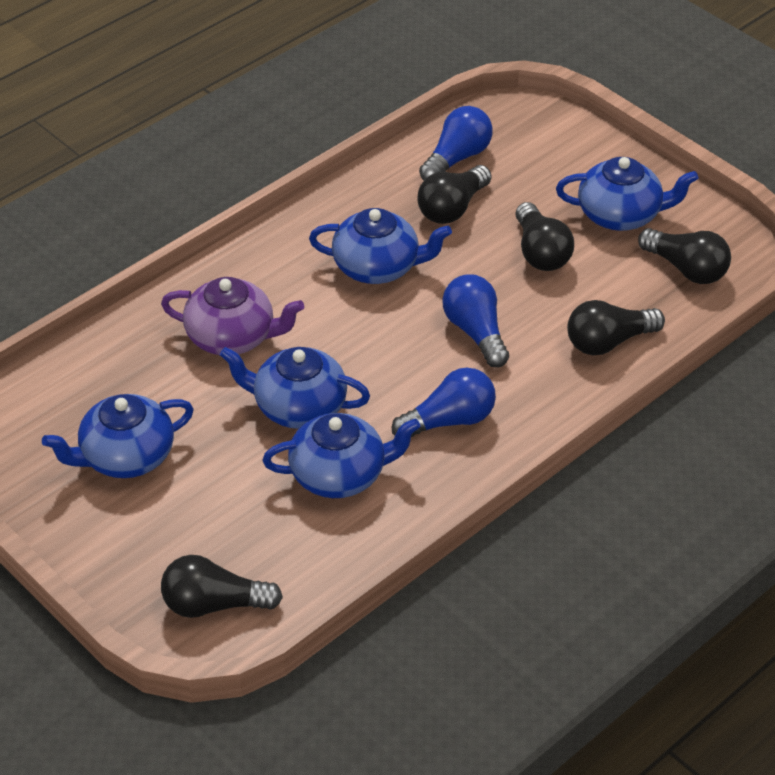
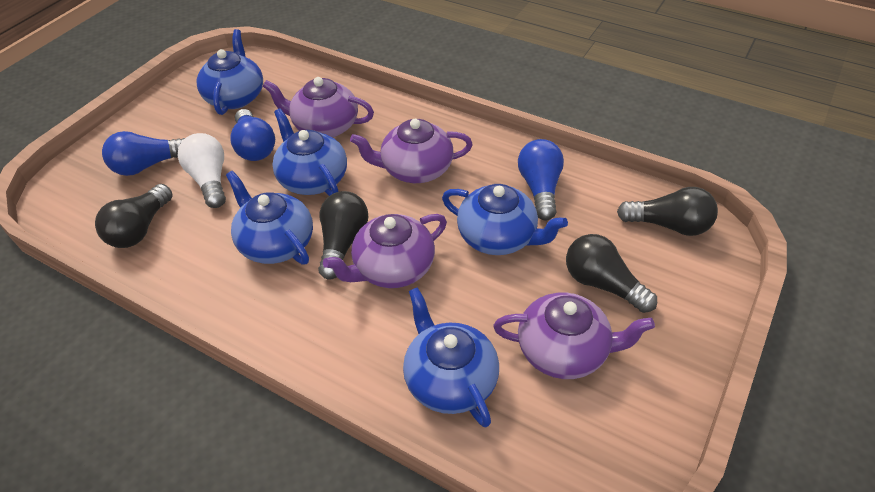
black light bulb: [161,555,283,618] [417,165,492,224] [515,202,574,271] [567,300,665,355] [638,228,731,284] = 5 -> [95,184,173,248] [318,191,368,280] [566,234,657,313] [617,187,718,236] = 4
purple teapot: [161,277,304,355] = 1 -> [263,77,374,137] [323,214,447,288] [350,119,473,183] [493,292,655,379] = 4
white light bulb: none = 0 -> [177,133,226,208] = 1

